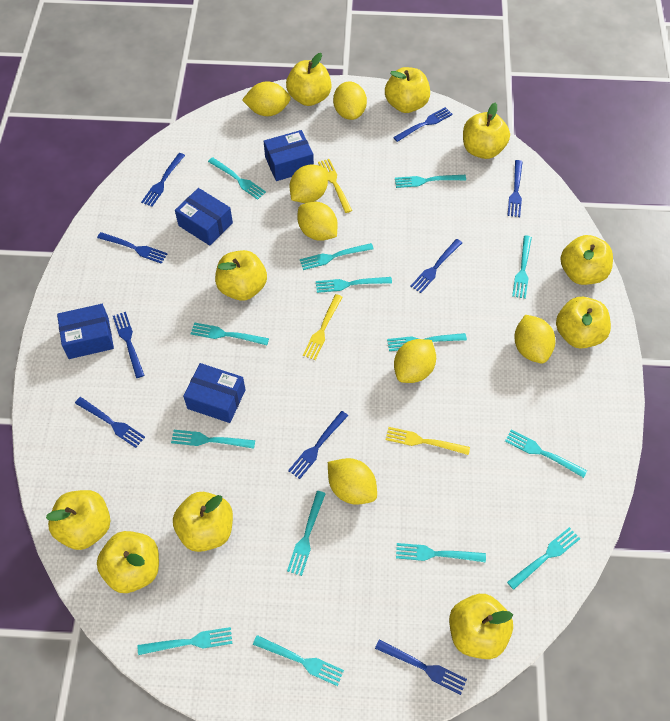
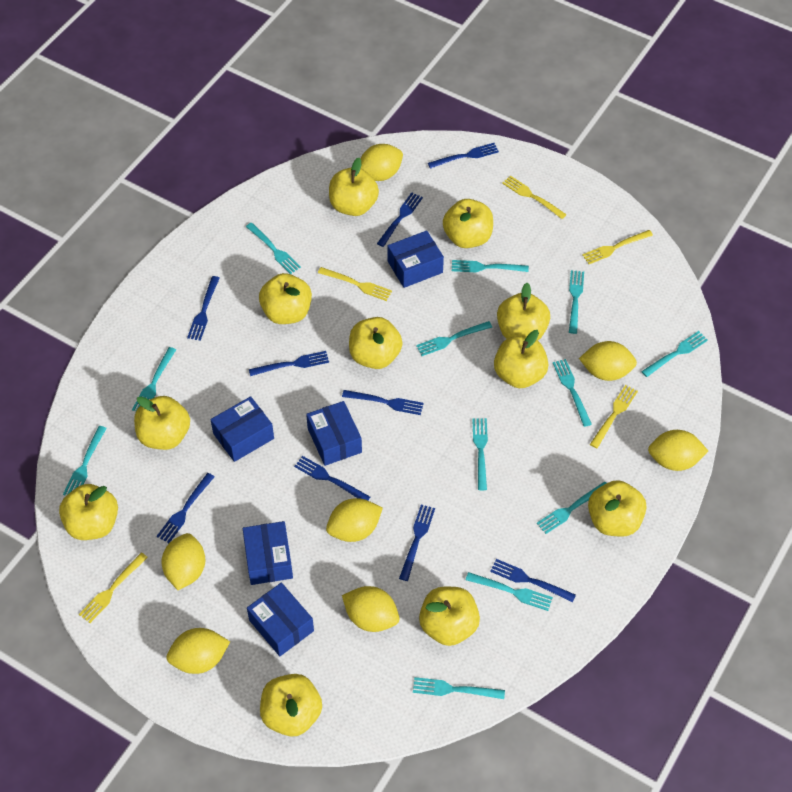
blue box: [57,304,114,359] [175,188,233,246] [183,363,245,423] [264,130,314,181] = 4 -> [211,396,274,462] [243,521,293,585] [247,583,314,656] [306,401,362,466] [387,231,444,288] = 5
turquoise fork: [138,627,232,655] [171,430,255,449] [191,322,269,345] [208,157,266,200] [253,635,344,686] [287,491,326,576] [300,243,374,270] [316,277,392,293] [387,333,467,351] [395,175,466,188] [396,543,486,562] [505,430,587,478] [507,527,580,590] [512,236,532,299] = 14 -> [63,426,107,495] [132,347,176,411] [246,223,301,274] [413,677,505,699] [416,321,492,356] [452,260,529,273] [466,572,553,611] [472,418,488,490] [537,482,606,534] [553,359,592,427] [569,270,584,334] [641,331,708,377] = 12
yellow apple: [46,490,110,550] [97,531,159,593] [173,492,233,552] [215,250,267,301] [286,53,332,106] [385,67,430,113] [449,594,513,659] [463,102,510,159] [556,297,611,349] [561,235,613,285] = 10 -> [59,484,118,540] [134,396,190,450] [259,273,312,324] [260,674,322,737] [329,158,379,216] [349,317,403,369] [419,587,480,646] [443,199,493,248] [494,330,548,388] [497,283,550,340] [588,480,646,537] = 11
yellow fork: [303,294,343,360] [318,159,352,213] [386,427,470,455] = 3 -> [79,552,148,623] [318,267,392,301] [502,176,567,219] [582,230,653,264] [590,385,638,448] = 5

